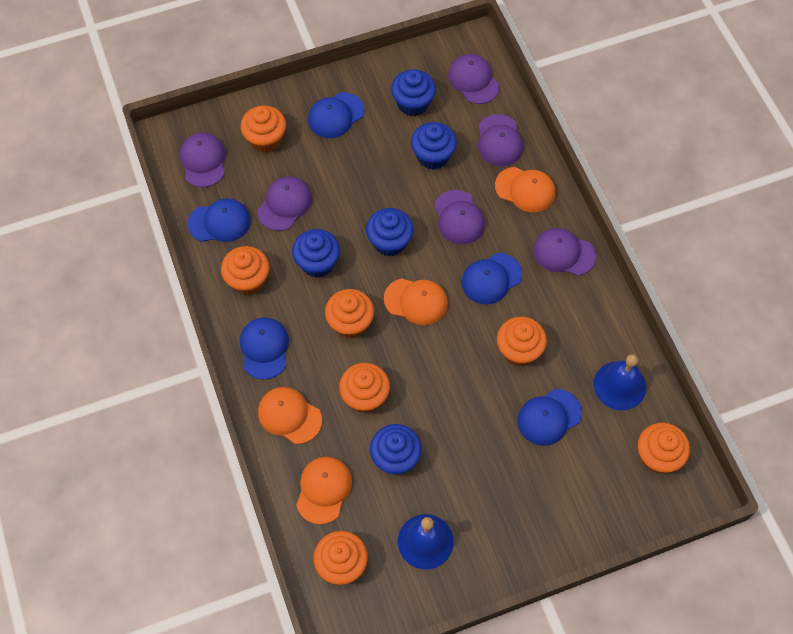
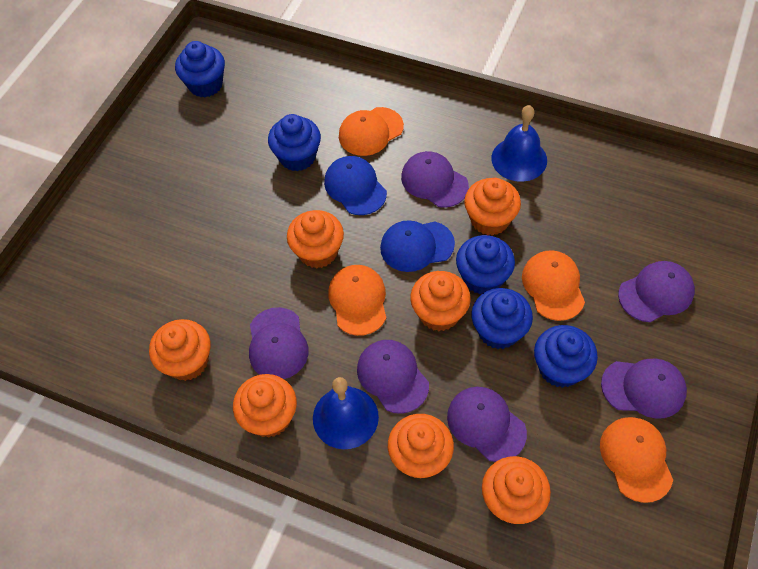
blue cap: [188,198,251,242] [240,317,289,380] [308,92,364,138] [462,253,522,304] [517,389,582,446] = 5 -> [324,156,387,215] [380,220,455,272] = 2

